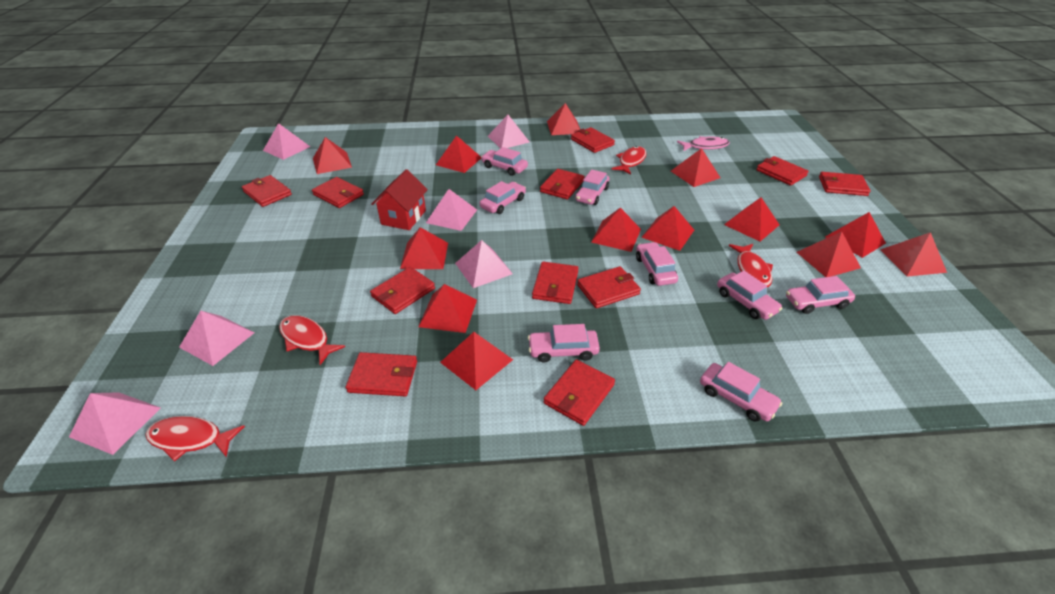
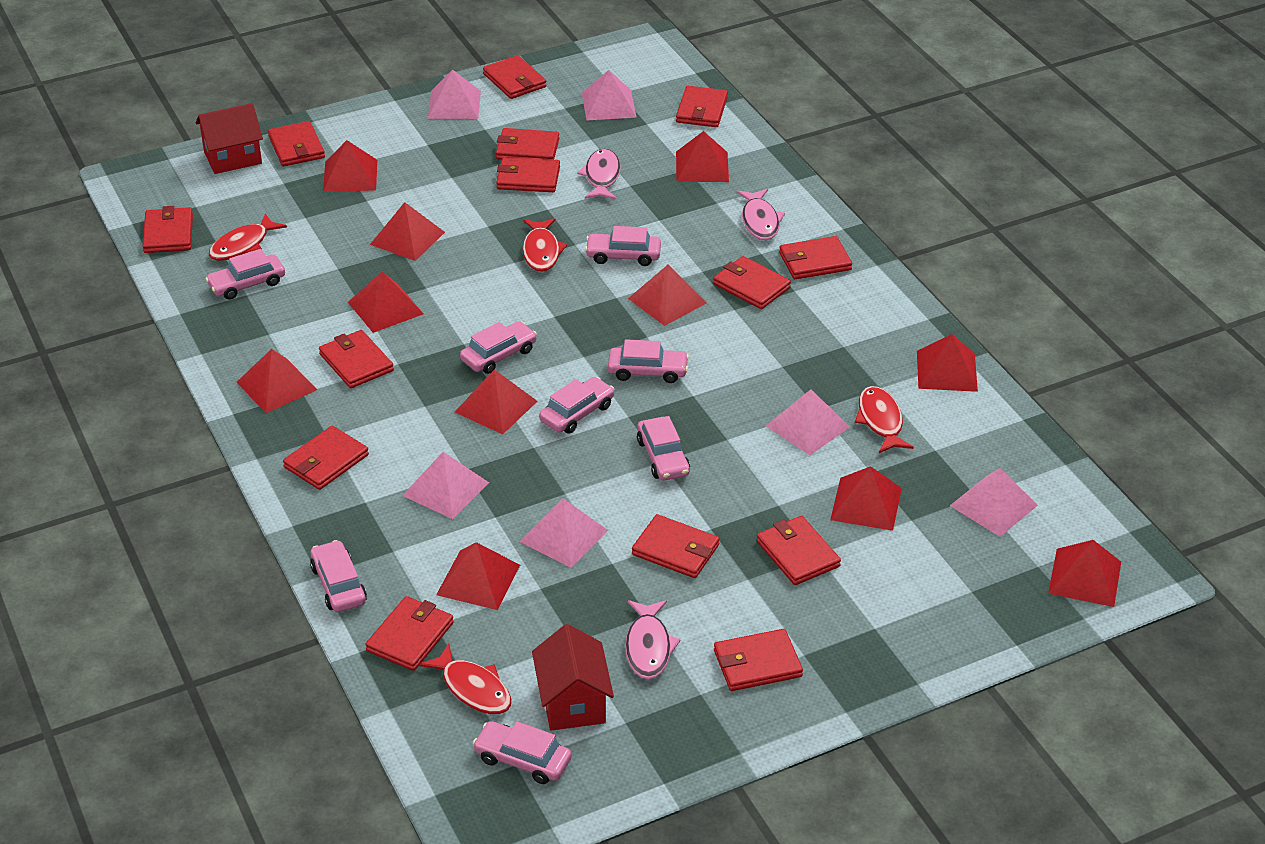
pink fish: [677,136,730,151] = 1 -> [577,148,621,200] [625,600,681,679] [737,189,785,240] = 3
red house: [371,169,428,230] = 1 -> [196,103,263,174] [532,624,614,731] = 2
red pyramid: [313,137,352,174] [400,227,448,269] [418,284,477,333] [436,135,481,173] [440,332,513,390] [547,103,580,135] [592,208,641,252] [641,206,694,251] [671,148,720,187] [724,197,779,241] [797,232,861,277] [825,212,886,258] [880,232,947,277] = 13 -> [237,349,317,413] [323,140,377,192] [348,271,423,333] [370,202,445,261] [436,542,520,610] [455,369,538,434] [628,264,706,326] [676,131,729,182] [830,466,902,531] [917,334,978,392] [1048,540,1121,607] = 11
red wallet: [242,175,292,207] [312,177,364,208] [346,352,417,396] [370,267,435,314] [532,262,578,304] [540,169,584,200] [544,359,615,426] [571,127,615,153] [577,266,641,308] [756,156,809,186] [819,172,871,196] = 11 -> [143,206,193,253] [268,121,325,166] [283,426,369,490] [319,330,394,388] [365,596,454,671] [483,55,547,99] [496,128,559,160] [496,157,560,192] [632,514,720,578] [676,86,728,127] [713,256,791,309] [714,629,803,691] [757,516,841,585] [779,236,852,279] = 14

